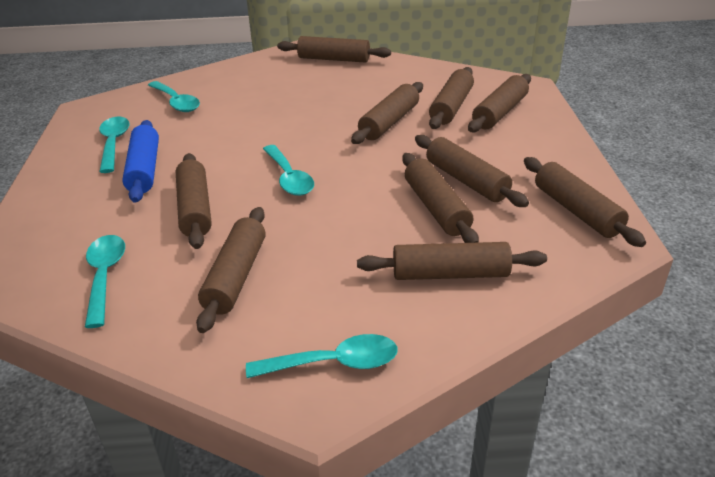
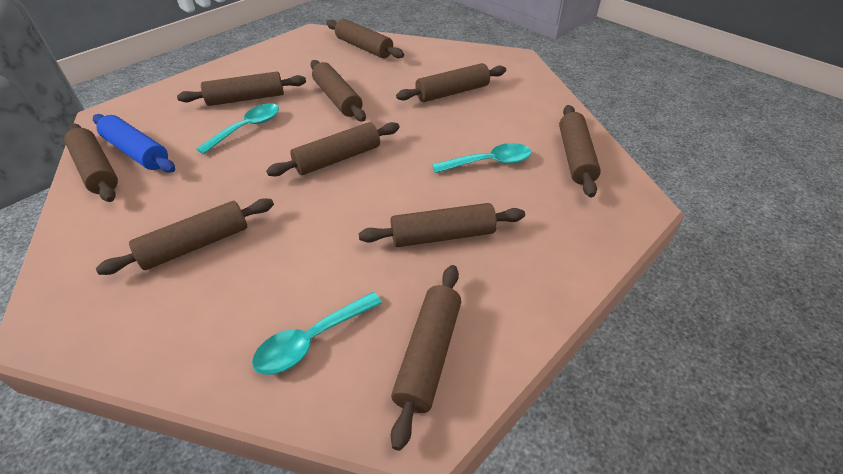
turquoise spoon: [85,235,125,328] [99,117,129,173] [148,81,200,112] [246,334,398,378] [263,145,314,196] = 5 -> [196,103,279,154] [252,292,382,375] [432,143,531,173] = 3

